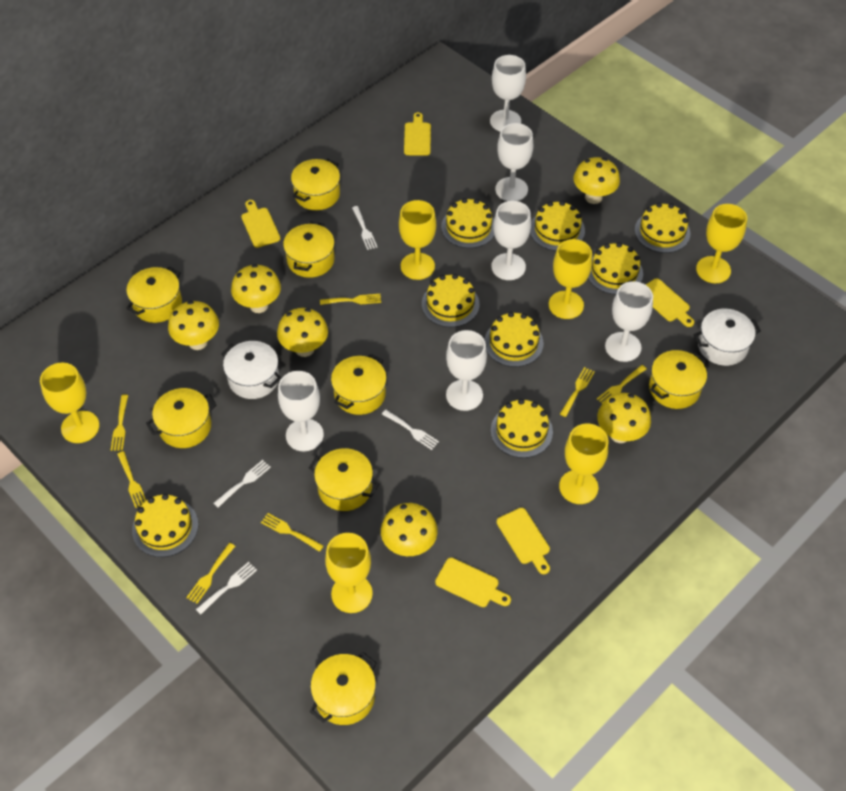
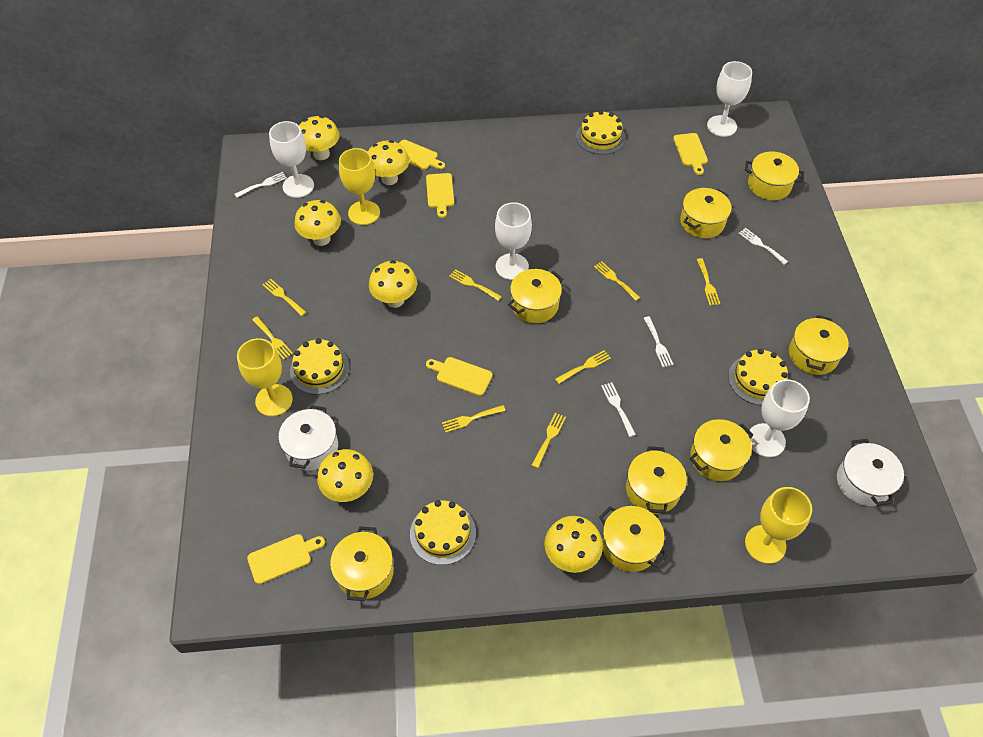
white goblet: [278,371,324,451] [446,330,487,411] [490,55,526,132] [491,201,531,280] [495,123,533,201] [605,281,653,362] = 6 -> [269,121,314,198] [495,202,532,280] [707,61,752,137] [748,379,810,457] = 4
yellow cake: [132,494,198,557] [422,274,480,327] [441,198,495,248] [485,312,544,367] [491,399,553,458] [530,201,585,251] [588,242,643,294] [635,203,690,253] = 8 -> [290,338,350,395] [410,500,476,565] [576,110,625,155] [728,349,788,405] = 4
yellow fork: [111,395,128,451] [117,451,146,508] [186,543,235,604] [261,513,324,552] [320,294,381,305] [560,367,595,417] [597,365,647,404] = 7 -> [252,316,293,360] [263,279,306,316] [442,405,506,433] [449,269,502,301] [531,413,566,468] [555,350,611,384] [594,261,640,301] [697,258,720,306] = 8
yellow goblet: [40,363,100,443] [325,533,373,613] [399,200,436,280] [549,239,592,319] [559,423,609,504] [696,204,747,283] = 6 -> [237,338,293,416] [339,148,380,225] [745,487,812,564] = 3

